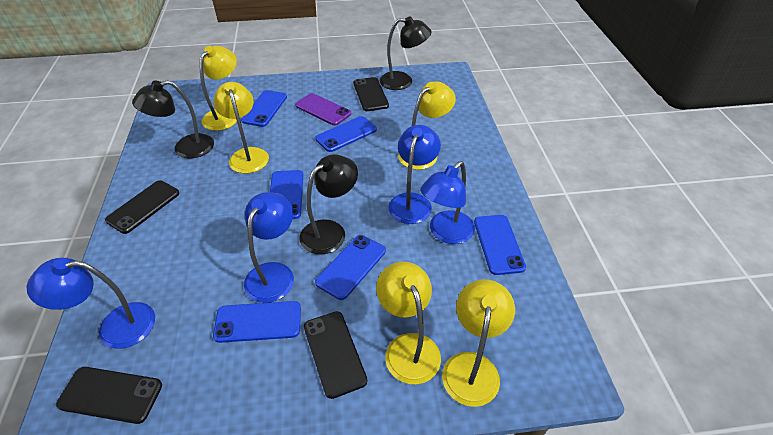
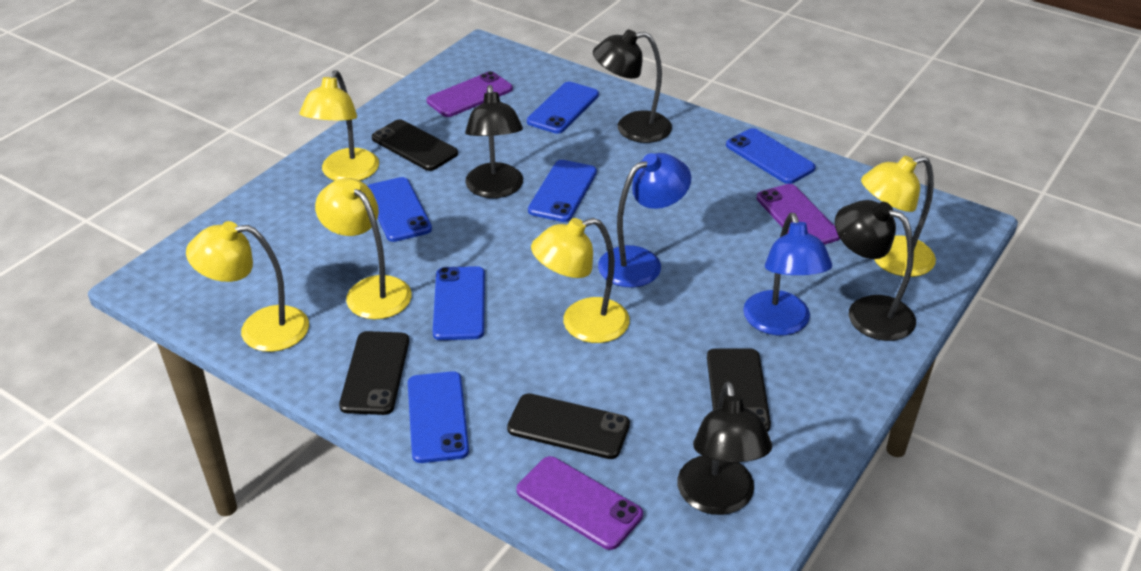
black lamp: [132,80,214,158] [299,155,358,254] [379,16,432,90] = 3 -> [465,85,523,198] [593,30,672,143] [677,381,772,515] [835,200,916,341] = 4
blue lamp: [27,258,155,349] [244,192,294,303] [388,125,441,224] [420,161,475,244] = 4 -> [598,153,691,287] [743,213,832,335] = 2
purple phone: [295,93,351,126] = 1 -> [426,71,513,117] [516,456,643,550] [756,184,840,245] = 3

